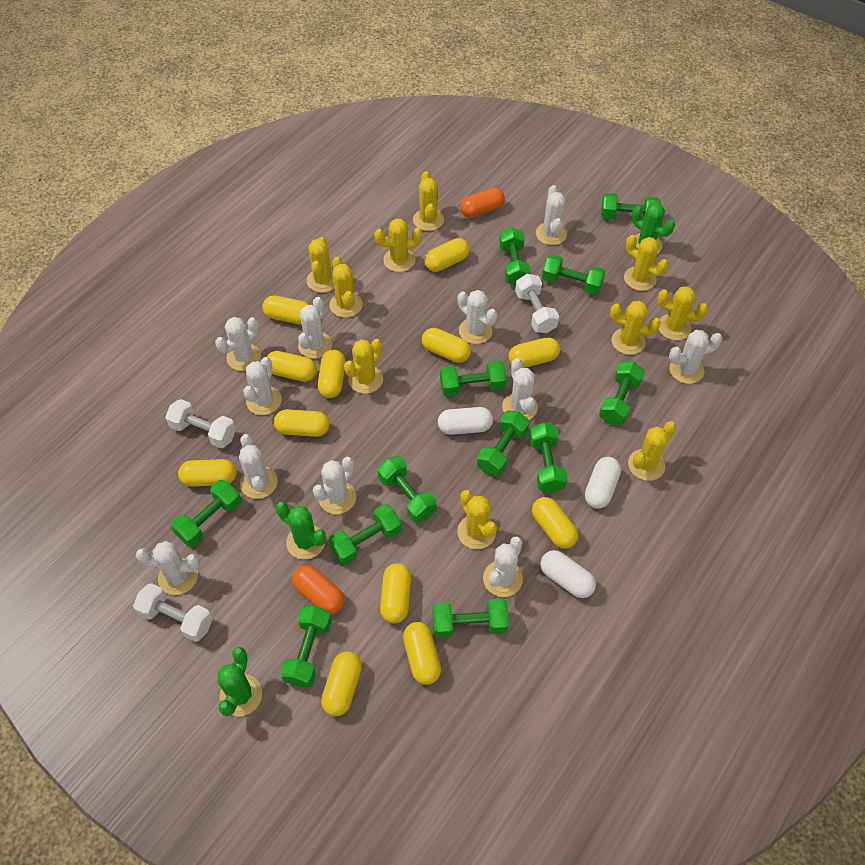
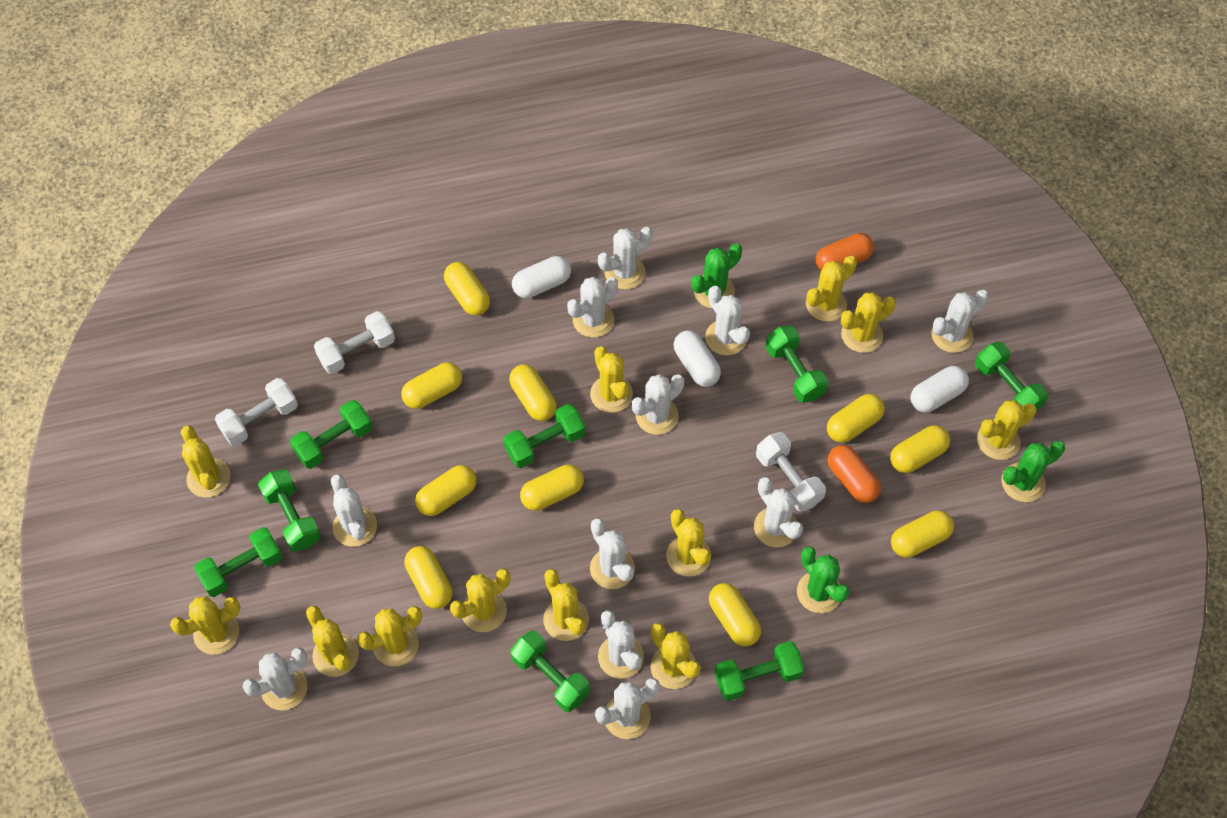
green dumbbell: [171,480,241,547] [280,606,332,687] [328,504,402,565] [378,456,437,523] [432,598,509,638] [440,360,507,397] [477,411,529,476] [499,227,531,286] [529,422,567,493] [542,254,606,295] [599,362,644,425] [601,193,661,220] = 12 -> [194,527,282,597] [258,469,321,552] [290,400,373,469] [503,404,585,468] [510,631,590,712] [714,641,804,701] [765,326,828,403] [975,342,1048,411] = 8
yellow cactus: [307,237,334,293] [329,257,363,318] [344,339,383,394] [374,218,422,272] [413,171,444,231] [457,490,497,549] [610,301,661,355] [624,235,668,291] [628,421,676,481] [657,286,708,340] = 10 -> [170,596,240,655] [181,425,231,497] [306,606,359,677] [357,606,422,666] [450,569,511,632] [543,569,589,641] [590,346,633,413] [651,623,701,689] [666,509,711,577] [806,256,857,322] [841,292,896,353] [977,400,1036,460] = 12
yellow capsule: [178,459,237,487] [262,295,309,325] [267,351,317,382] [274,409,329,437] [318,350,345,398] [321,651,362,716] [380,563,411,624] [403,622,441,685] [422,328,471,363] [424,238,469,272] [509,337,560,368] [532,497,578,549] = 12 -> [401,362,462,409] [404,546,452,609] [415,465,477,516] [444,262,490,315] [509,364,557,421] [520,465,584,511] [709,583,761,647] [827,394,885,443] [890,425,950,473] [891,510,954,557] = 10

